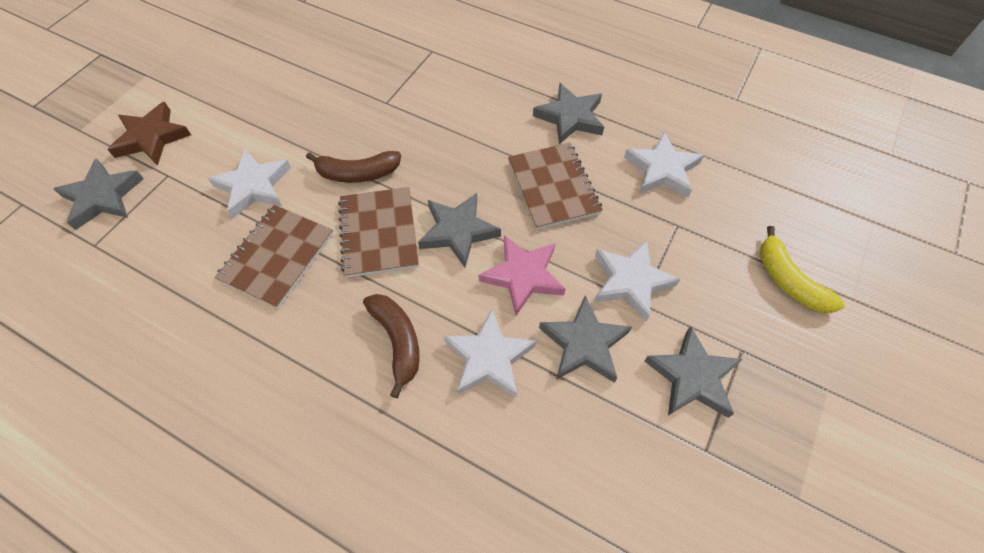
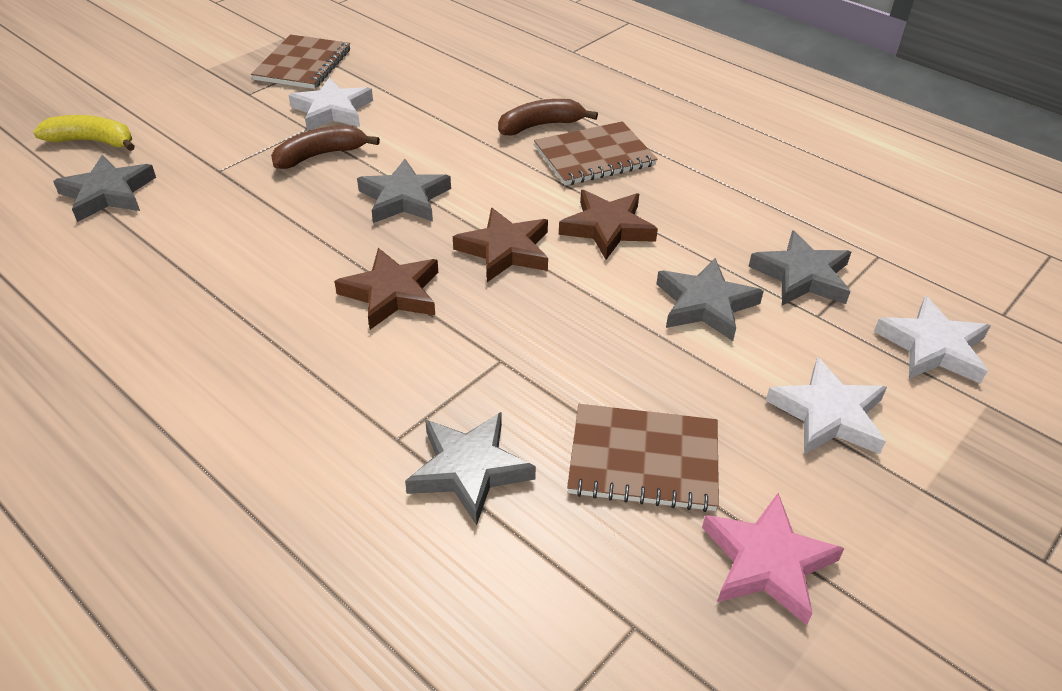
brown star: [108,102,191,166] = 1 -> [334,248,438,330] [453,208,548,282] [559,190,658,260] = 3
white star: [208,149,291,219] [444,309,536,397] [594,240,680,322] [624,132,704,198] = 4 -> [288,77,373,131] [766,357,887,455] [874,296,991,384] = 3

